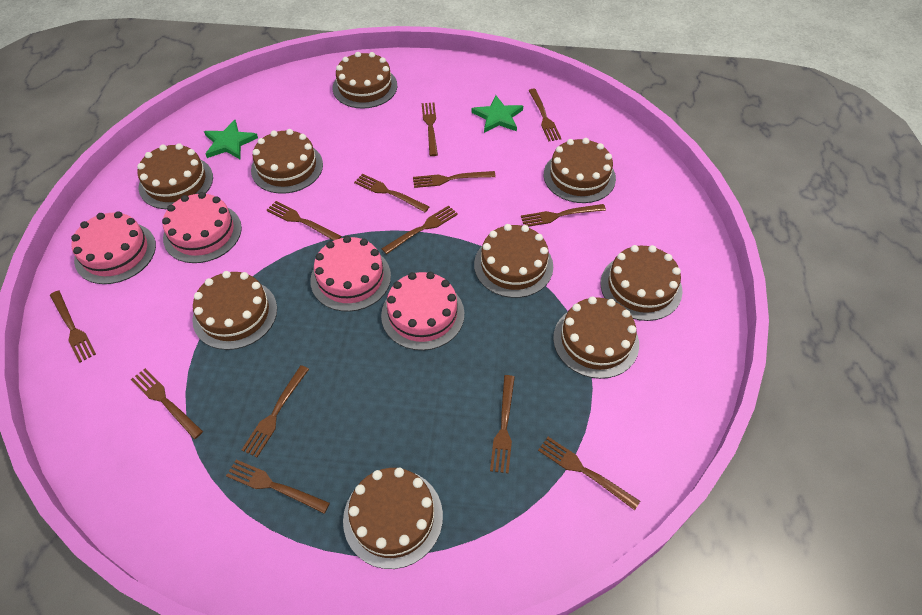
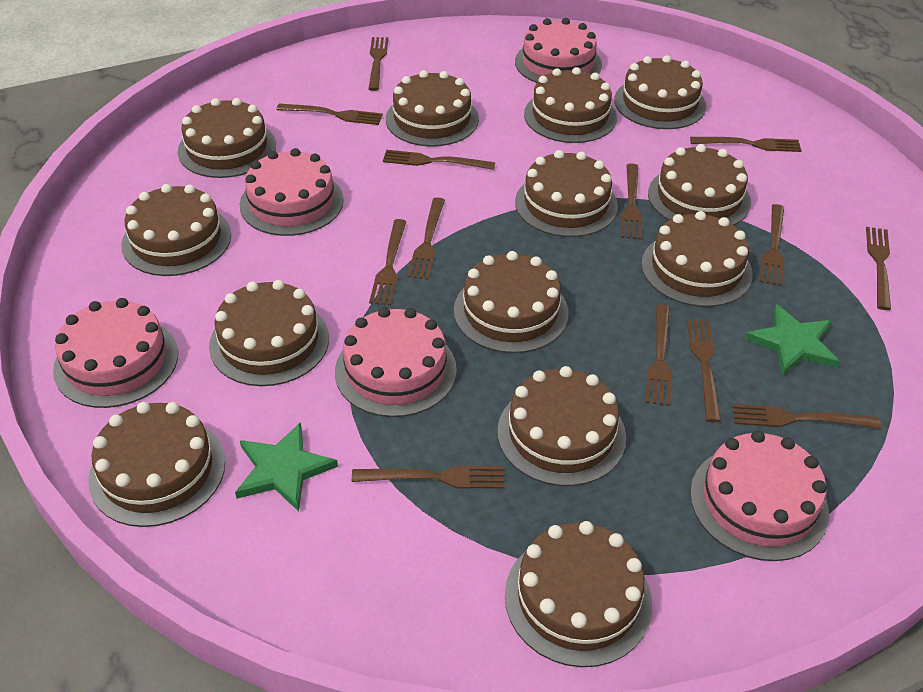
brown cake: [137,143,213,209] [192,271,277,350] [251,129,323,194] [333,52,397,109] [343,468,443,569] [474,224,553,298] [544,138,616,203] [553,296,639,379] [600,245,682,321] = 9 -> [88,402,225,527] [121,184,231,276] [178,98,276,178] [209,280,329,386] [386,70,479,147] [454,251,569,353] [498,366,626,486] [505,521,652,667] [515,150,618,237] [524,67,617,143] [614,55,706,129] [642,211,753,307] [648,144,751,225] = 13
pink cake: [71,211,156,284] [162,192,242,263] [310,236,391,312] [381,272,464,350] = 4 -> [53,298,178,408] [240,148,344,236] [335,307,457,417] [515,18,602,83] [690,430,829,561] = 5

